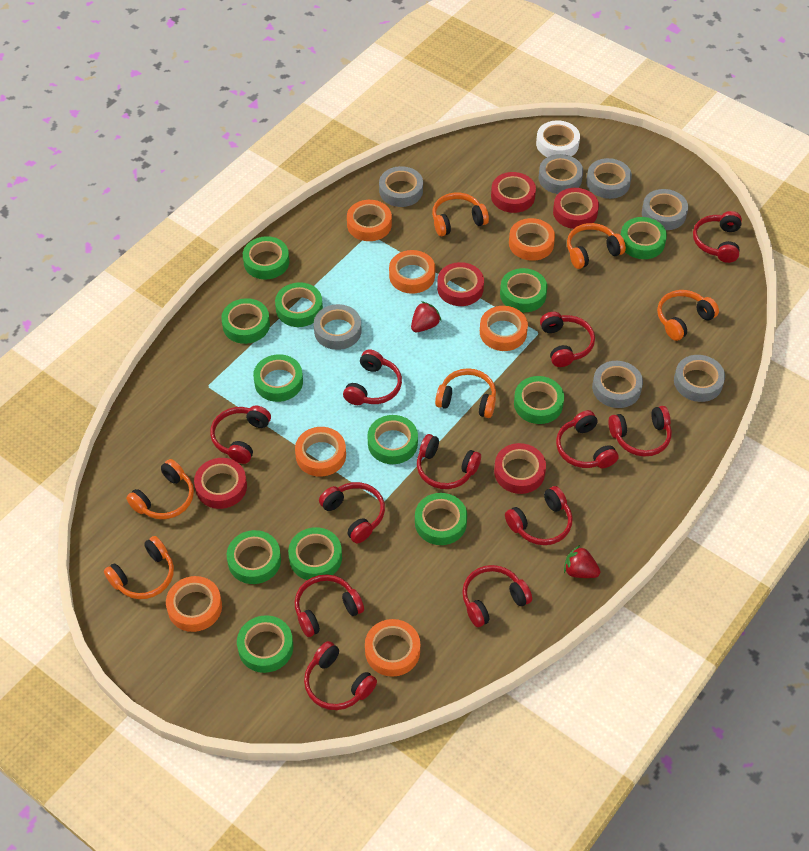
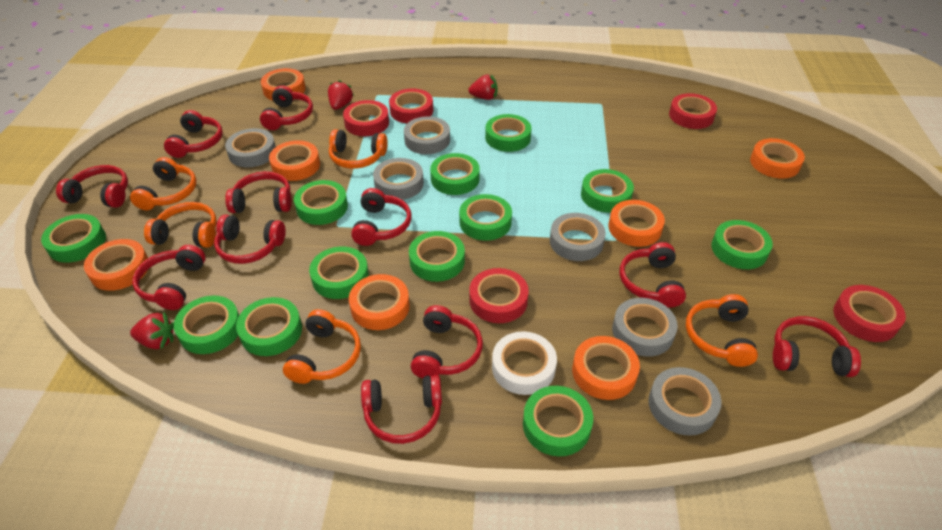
grey tape: [314,304,361,350] [379,166,423,207] [538,154,583,194] [586,158,632,199] [592,361,643,408] [642,189,688,230] [674,355,725,402] = 7 -> [225,128,276,167] [373,158,424,200] [404,116,450,154] [550,213,606,261] [612,298,678,357] [648,367,721,436] = 6
orange headphones: [104,536,174,599] [126,459,194,519] [432,192,489,236] [435,368,496,418] [567,223,626,269] [657,290,719,341] = 6 -> [130,157,196,210] [144,202,217,248] [283,309,361,384] [329,129,388,169] [686,294,758,367] = 5
red headphones: [210,406,271,464] [295,574,364,637] [304,641,377,710] [319,482,385,544] [343,349,402,405] [417,434,481,489] [462,565,532,627] [505,486,572,545] [540,312,595,367] [556,410,619,468] [608,406,672,456] [693,211,742,263] = 12 -> [56,165,128,208] [132,245,206,310] [164,110,223,158] [214,214,286,264] [225,171,292,213] [260,85,313,130] [351,188,411,246] [361,375,442,444] [411,305,483,378] [620,242,686,308] [773,316,861,377] = 11
red strawberry: [411,301,441,332] [564,545,600,578] = 2 -> [130,312,174,349] [328,80,354,110] [469,74,497,100] = 3

